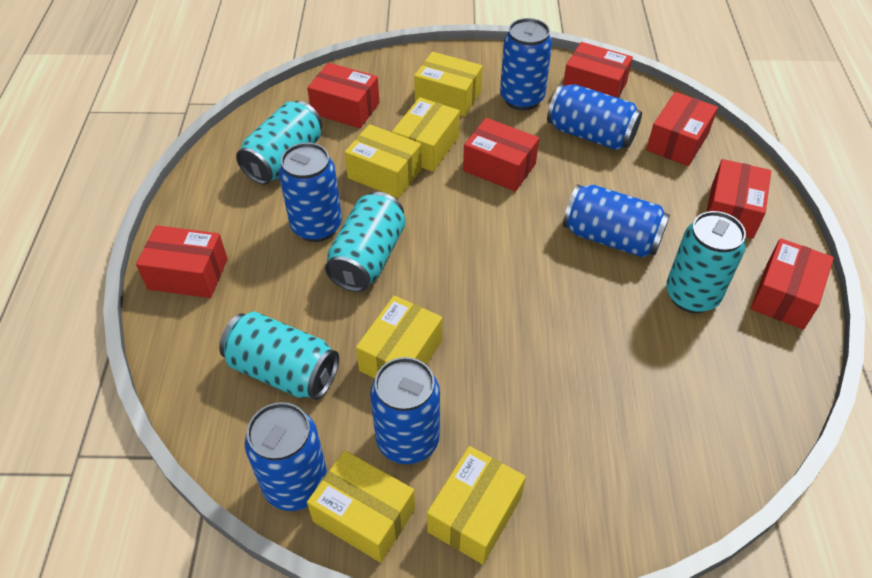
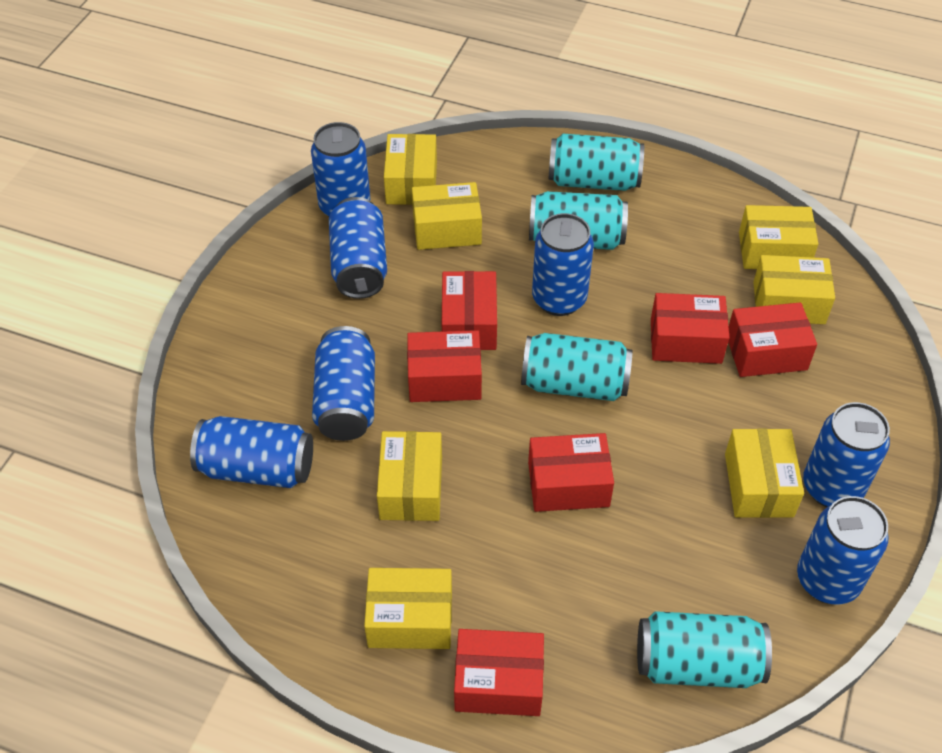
blue can: [245,402,327,511] [279,143,342,242] [370,357,440,464] [500,18,552,110] [547,84,642,150] [563,184,670,258] = 6 -> [190,416,313,488] [311,122,370,217] [312,326,375,441] [329,197,387,299] [532,213,594,316] [797,496,889,605] [803,402,890,507] = 7
red box: [136,225,228,298] [307,63,379,128] [463,118,539,192] [563,42,633,98] [646,92,718,166] [706,159,771,239] [751,238,834,330] = 7 -> [407,330,482,402] [442,271,497,350] [454,629,544,716] [528,433,614,512] [651,293,729,364] [728,302,817,377] = 6
yellow box: [307,450,415,563] [345,124,422,198] [356,295,442,378] [392,97,460,172] [414,52,482,117] [427,446,526,564] = 6 -> [364,568,452,649] [377,431,442,521] [384,134,437,205] [412,182,482,250] [725,428,804,518] [739,205,818,269] [753,255,835,324] = 7

